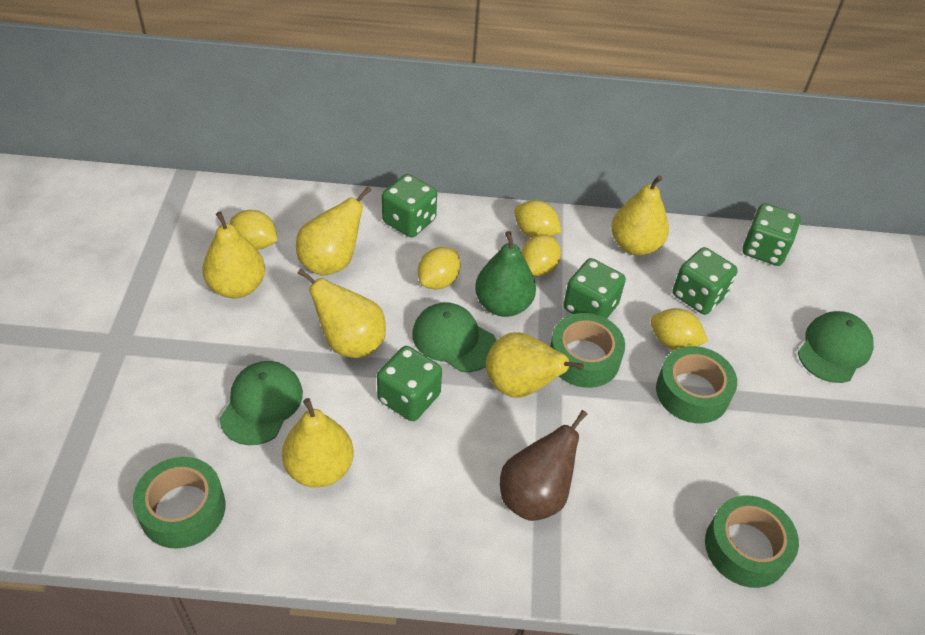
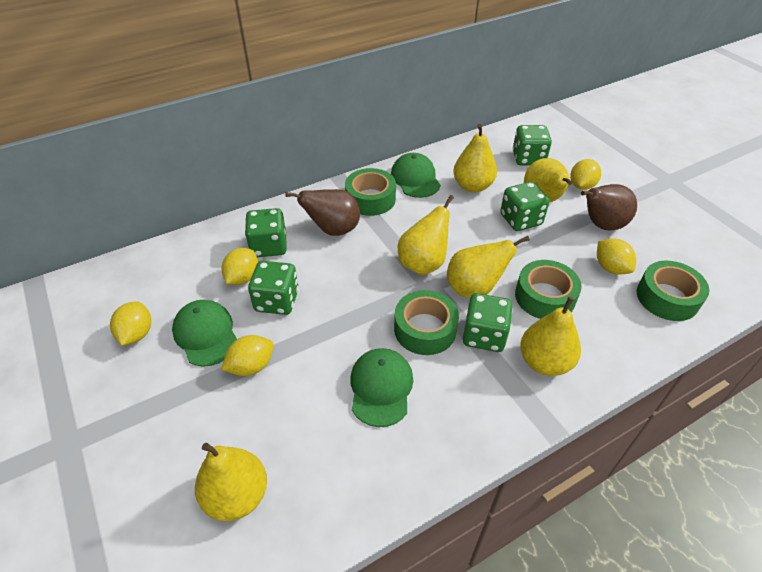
brown pear: [500,410,587,521] = 1 -> [285,189,360,236] [581,184,637,231] = 2
green pear: [475,231,536,317] = 1 -> none = 0

